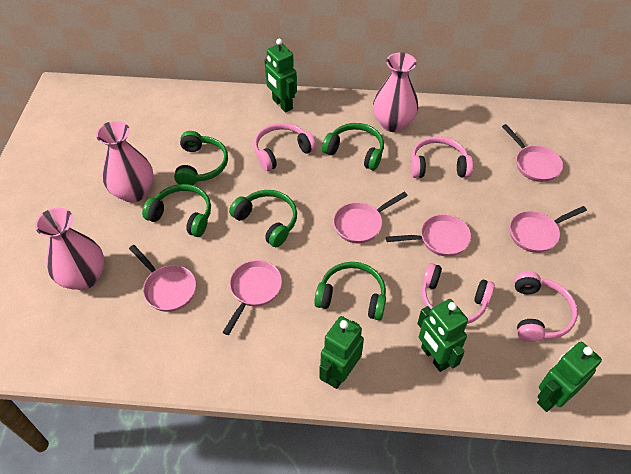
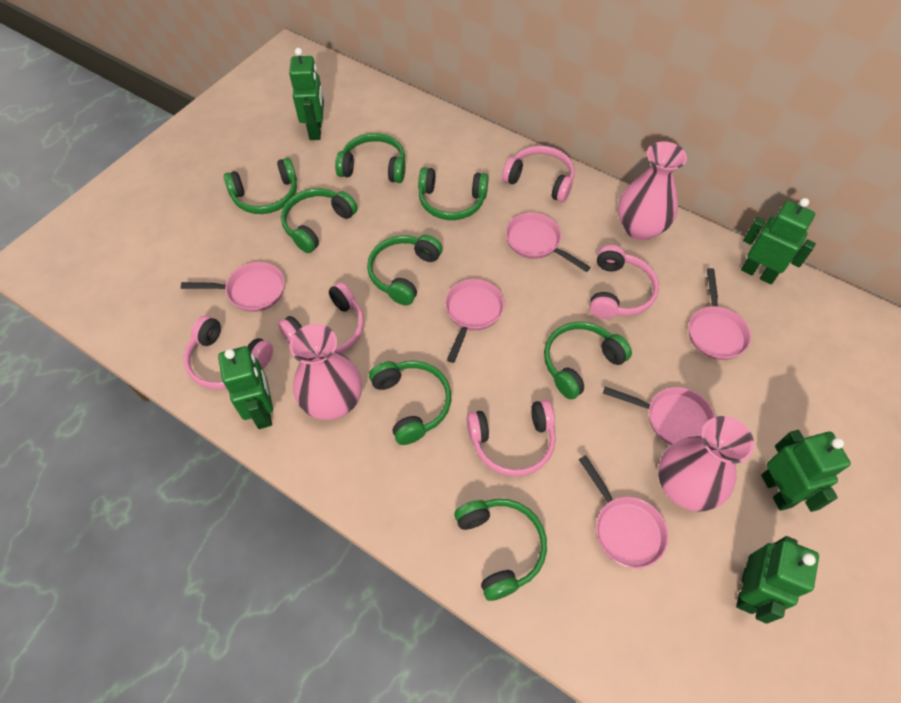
green headphones: [142,184,211,237] [174,131,228,185] [229,190,297,247] [314,262,386,320] [322,123,384,170] = 5 -> [224,158,297,214] [281,188,357,253] [335,133,405,183] [367,235,443,306] [369,361,451,445] [418,167,489,220] [454,499,547,601] [544,322,632,399] = 8
green robot: [265,39,297,113] [319,316,364,389] [417,299,468,372] [537,342,602,412] = 4 -> [218,346,273,429] [289,48,324,140] [736,536,819,624] [741,198,816,285] [761,430,851,512] = 5
pink headphones: [254,123,317,171] [411,136,473,178] [422,263,495,324] [514,271,578,342] = 4 -> [184,316,273,389] [278,282,364,353] [467,400,556,477] [502,146,575,202] [589,245,659,319] = 5

